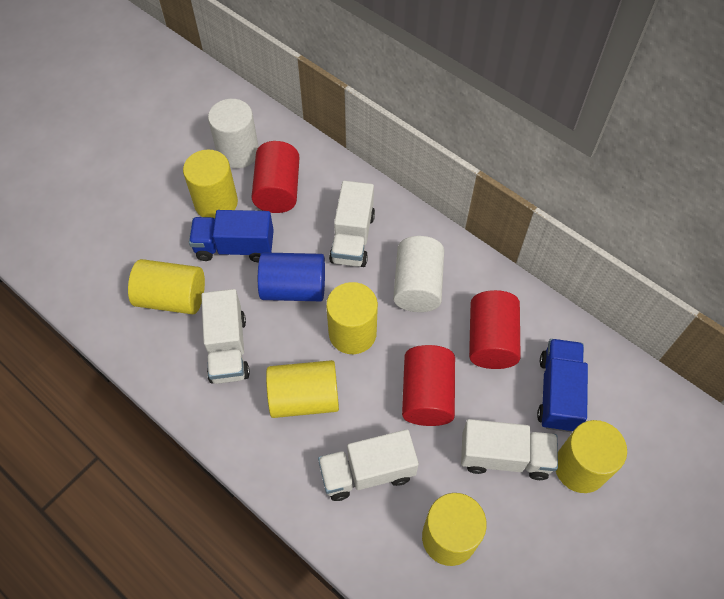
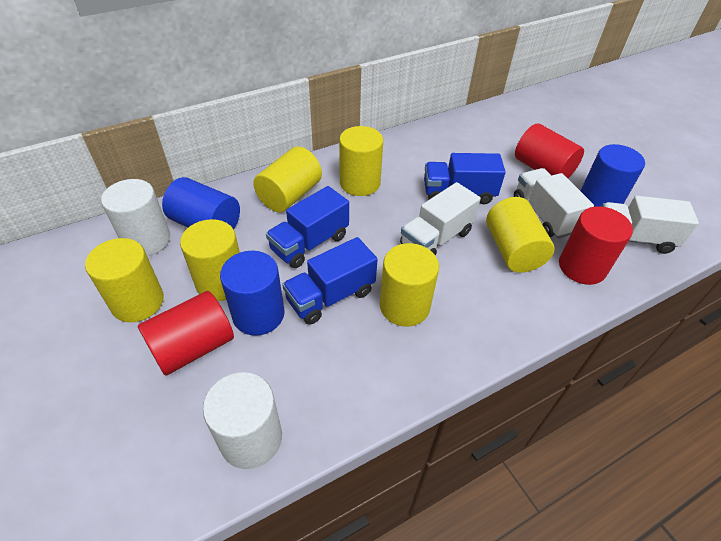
blue cylinder: [258,252,325,301] = 1 -> [162,177,240,229] [220,251,284,336] [580,144,645,207] = 3
blue truck: [189,210,274,262] [537,339,588,432] = 2 -> [266,186,349,268] [282,237,378,325] [424,153,506,204] = 3
white truck: [201,289,250,384] [318,429,419,501] [329,181,375,267] [461,419,558,480] = 4 -> [400,182,481,256] [514,168,594,238] [601,196,699,254] = 3

